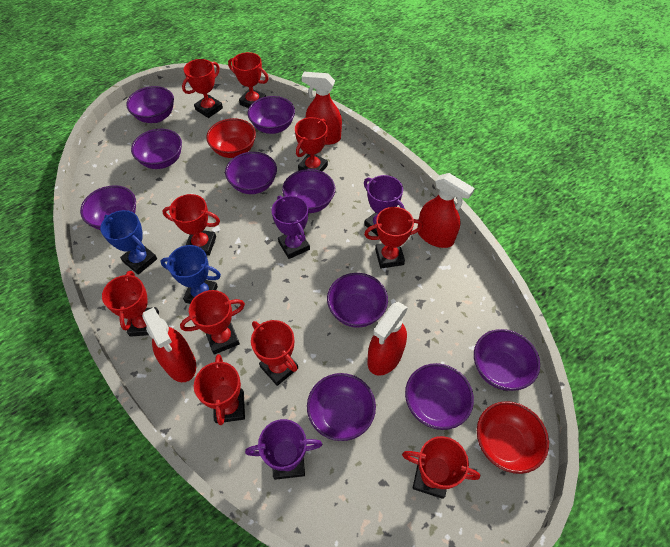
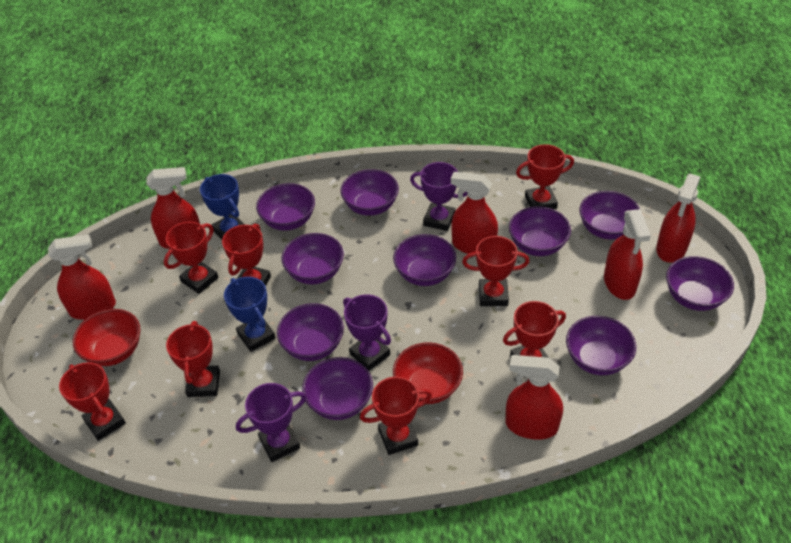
red spray bottle: [142,307,196,382] [302,72,342,145] [367,302,408,376] [417,173,475,248] = 4 -> [48,234,116,320] [146,167,200,249] [451,172,498,254] [506,355,563,440] [604,209,651,300] [656,174,700,263] = 6
red trophy: [102,271,159,337] [162,194,220,256] [180,290,245,355] [182,59,223,118] [194,354,245,425] [228,52,269,108] [251,320,298,386] [295,117,328,172] [364,207,423,268] [402,436,480,499] = 10 -> [59,362,126,441] [164,222,219,294] [166,321,220,397] [222,224,271,286] [360,377,432,455] [462,236,529,306] [503,301,566,378] [516,144,574,209] = 8

